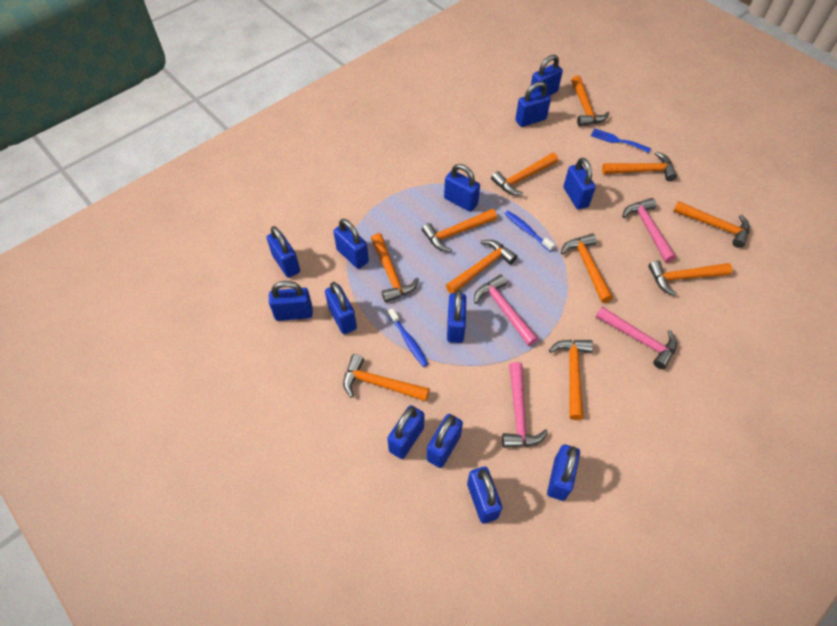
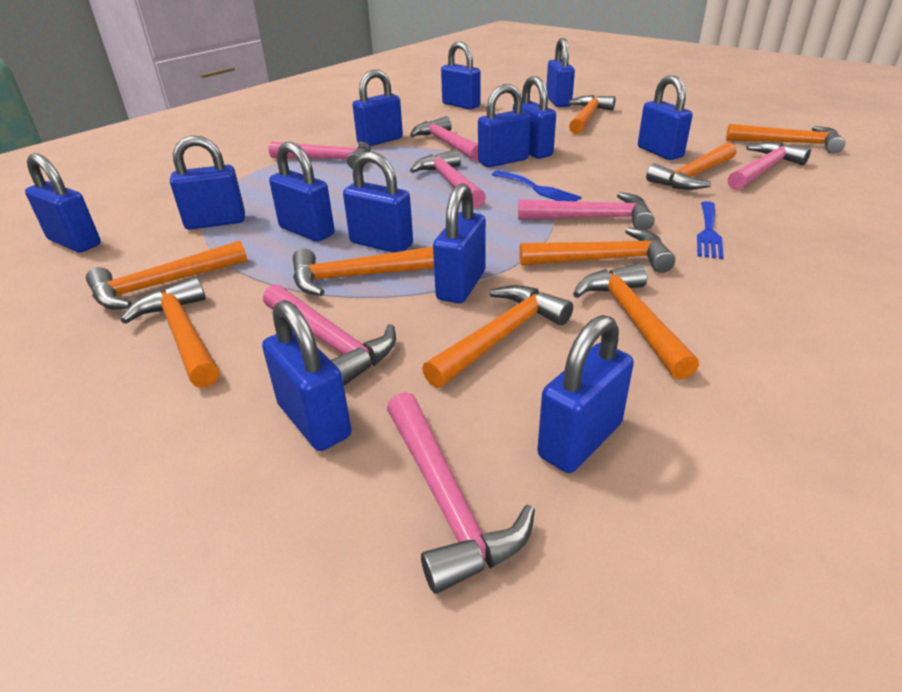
blue fork: [591,128,651,153] = 1 -> [492,171,581,201] [697,201,724,259] = 2
blue toothbrush: [388,308,428,367] [505,211,555,252] = 2 -> none = 0
orange hammer: [343,354,430,401] [371,233,419,303] [422,209,497,252] [446,240,517,293] [491,153,558,195] [549,340,593,420] [561,234,613,303] [571,75,610,126] [602,151,677,181] [648,261,732,296] [673,201,750,248] = 11 -> [86,240,247,310] [121,277,220,388] [293,247,434,296] [422,285,573,388] [519,227,675,273] [568,95,616,134] [573,263,699,380] [646,142,737,190] [726,124,845,154] = 9
pink hammer: [474,275,538,346] [502,362,548,448] [596,306,677,369] [622,198,676,263] = 4 -> [263,284,396,386] [268,141,371,169] [387,392,535,594] [410,116,478,161] [410,149,486,208] [518,192,655,230] [728,142,811,190] = 7

